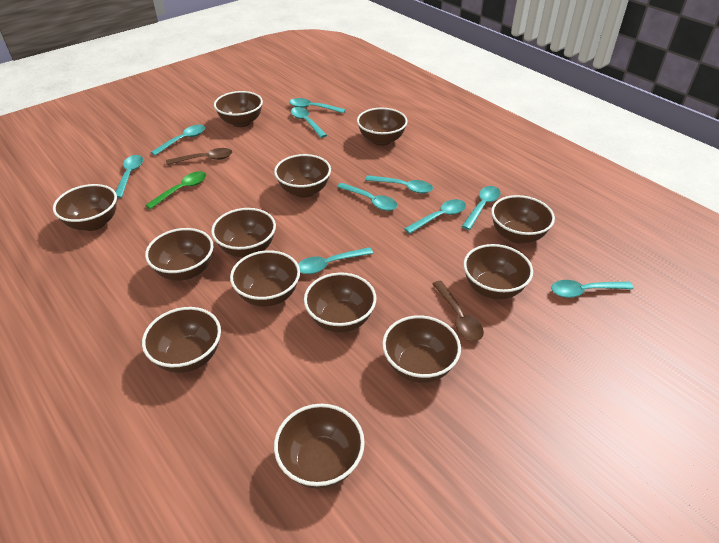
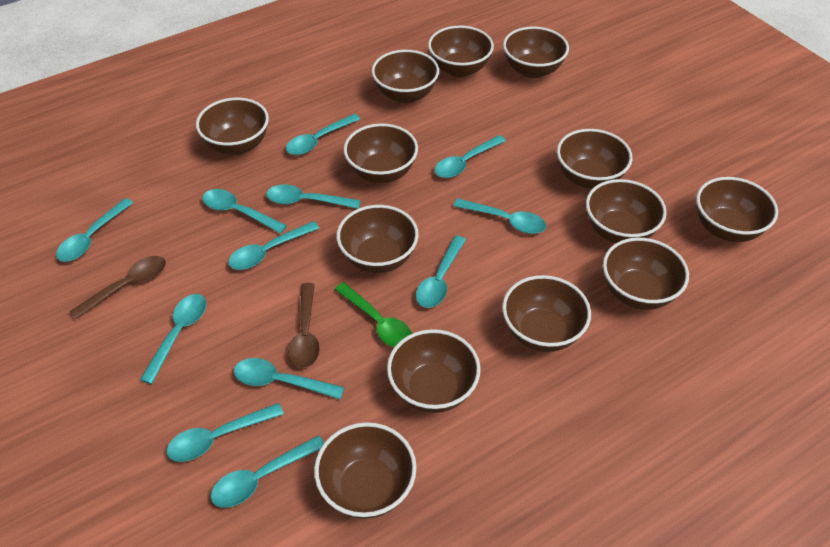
turquoise spoon: [116,155,143,198] [151,124,205,156] [289,98,346,113] [291,107,327,138] [298,247,373,274] [337,183,397,211] [365,175,433,193] [404,199,466,234] [462,186,501,230] [551,280,634,298] = 10 -> [56,198,133,262] [140,294,207,384] [167,403,284,462] [202,189,287,234] [210,435,324,508] [228,221,320,270] [234,358,345,399] [266,185,361,209] [286,114,360,155] [416,236,466,308] [435,135,506,178] [453,198,546,234] = 12

